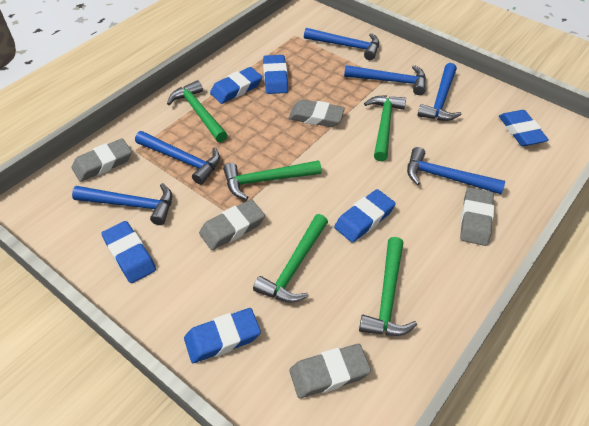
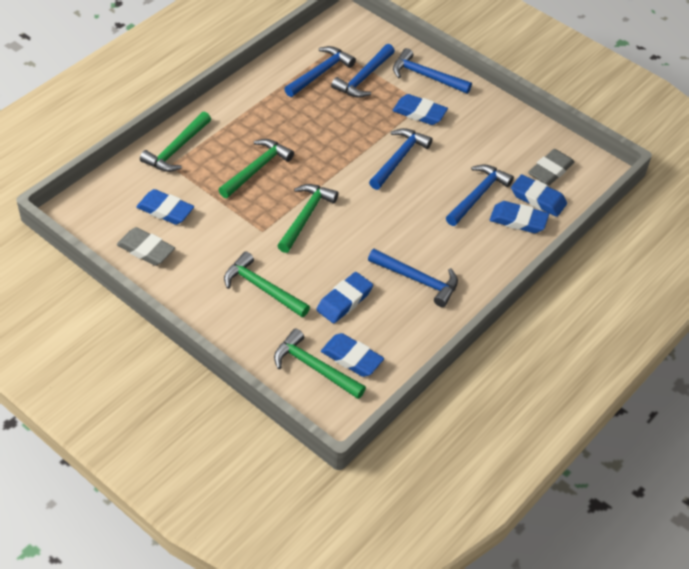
grey eraser: [72,138,132,182] [199,199,265,250] [288,99,345,127] [289,344,371,398] [460,187,494,246] = 5 -> [117,227,175,266] [528,149,574,186] = 2

